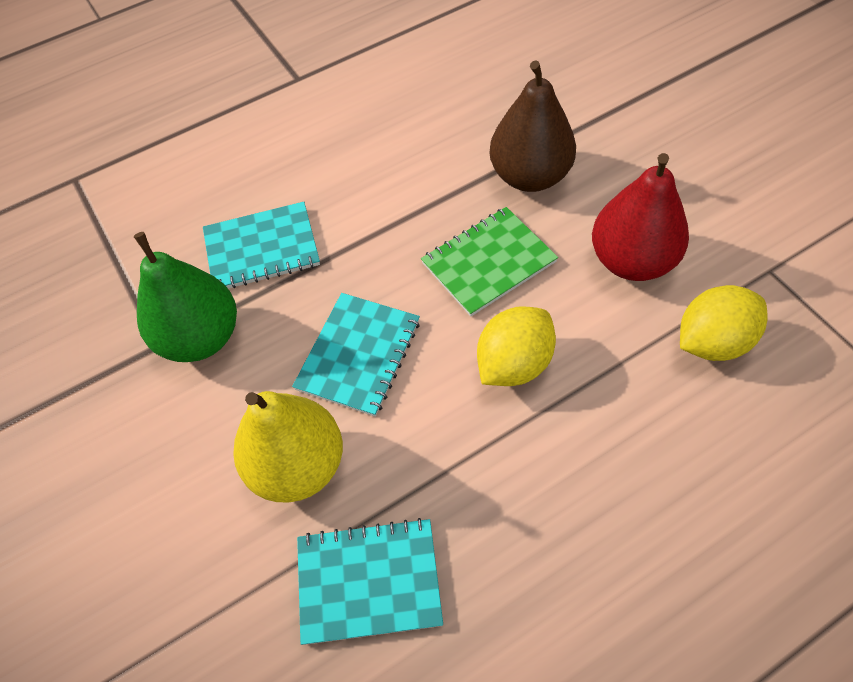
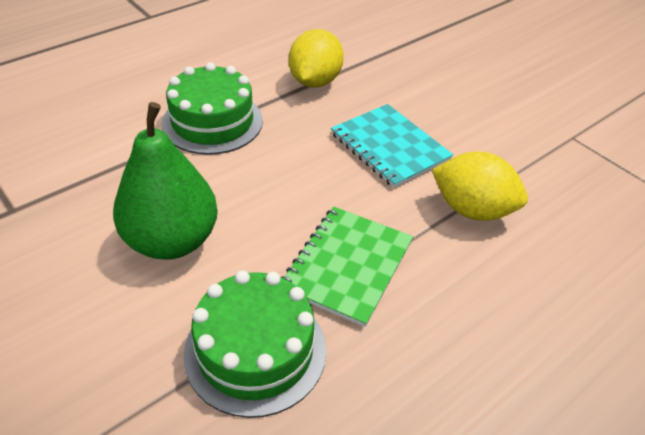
brown pear: [490,61,576,192] = 1 -> none = 0
green cake: none = 0 -> [162,63,263,155] [183,270,326,418] = 2
red pear: [592,153,689,281] = 1 -> none = 0
turquoise notebook: [203,202,320,288] [292,293,420,417] [297,518,443,645] = 3 -> [331,104,453,188] = 1
yellow pear: [233,391,343,502] = 1 -> none = 0

